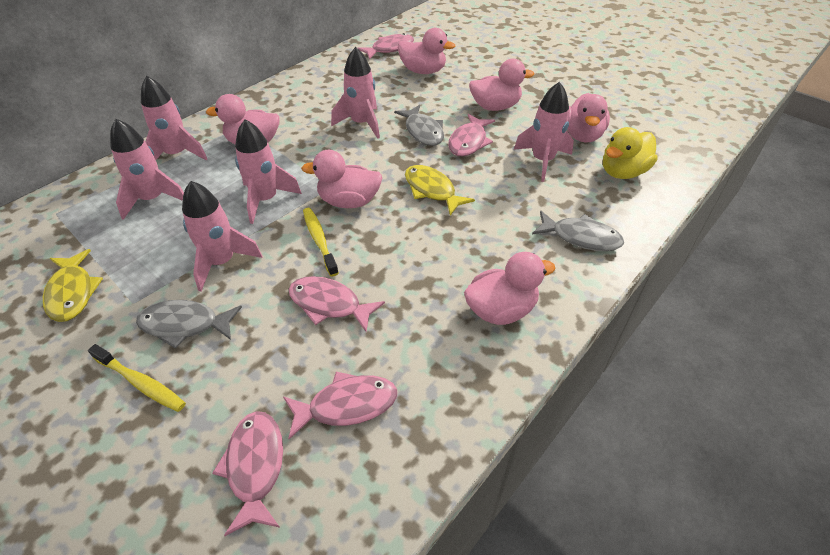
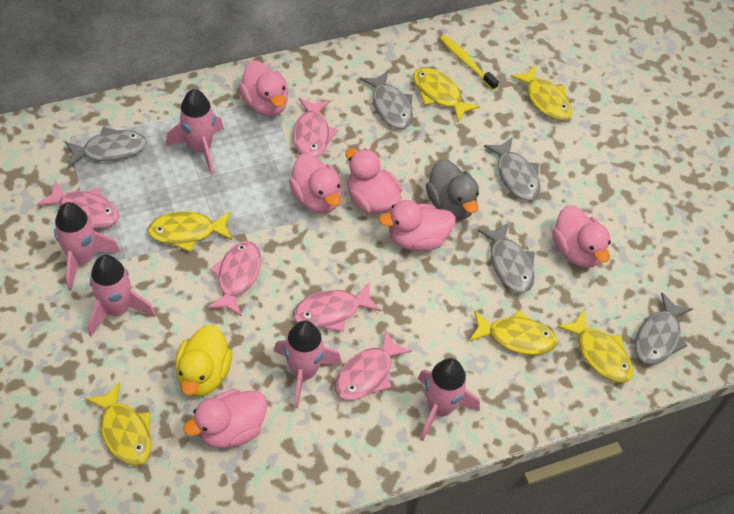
grey duck: none = 0 -> [426,159,479,220] = 1
grey fish: [136,300,242,349] [394,105,444,146] [532,211,624,251] = 3 -> [64,127,147,168] [360,71,413,129] [478,222,535,293] [484,137,540,200] [635,293,693,365] = 5
pink rocket: [110,119,184,220] [141,76,207,160] [182,181,262,292] [235,119,302,224] [331,47,380,139] [514,82,574,182] = 6 -> [54,202,120,291] [88,255,156,336] [166,89,224,175] [274,320,341,408] [418,358,480,441] = 5
yellow fish: [43,249,103,322] [405,165,475,215] = 2 -> [85,382,151,466] [148,211,232,252] [413,67,480,122] [469,310,557,355] [510,65,572,121] [557,309,633,383] = 6
yellow toothbrush: [88,344,186,412] [303,208,339,276] = 2 -> [440,35,499,90] = 1

